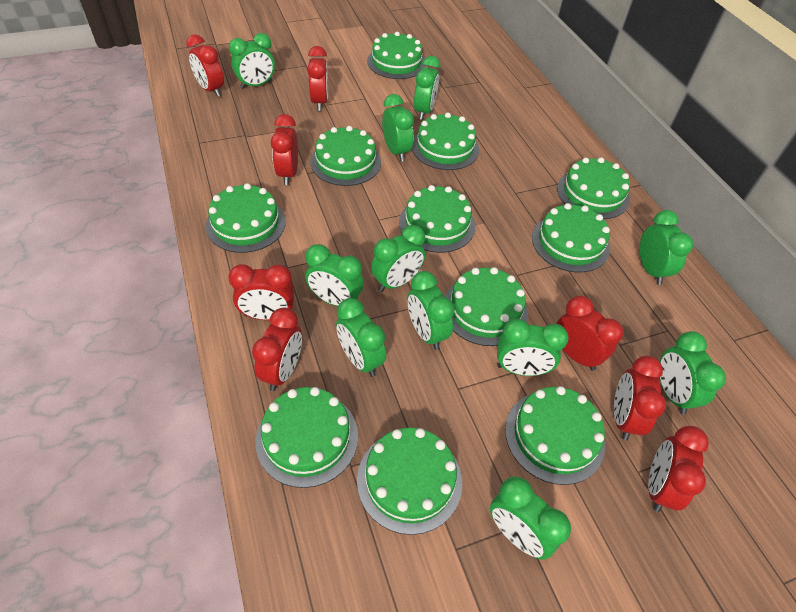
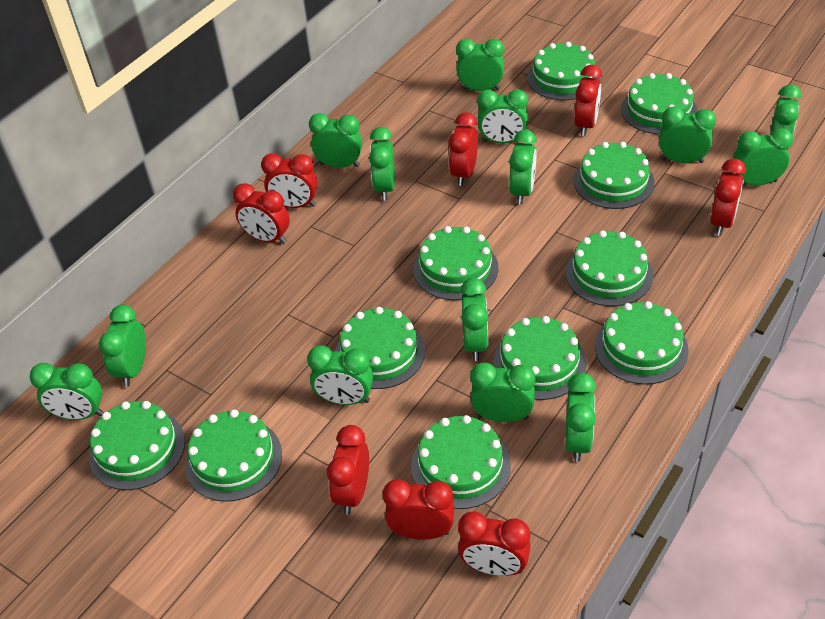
green clock: [229,33,275,89] [305,244,364,306] [336,298,386,377] [371,225,425,292] [382,94,414,162] [408,271,455,350] [414,56,440,120] [490,476,571,560] [497,319,569,376] [640,210,693,285] [660,331,726,415] = 11 -> [30,363,104,420] [99,305,146,387] [307,345,373,405] [309,113,362,168] [369,127,395,201] [456,39,504,91] [460,278,488,361] [470,363,535,422] [477,89,528,143] [509,130,537,204] [565,373,596,462] [659,106,716,163] [733,128,793,186] [770,85,801,150] = 14

